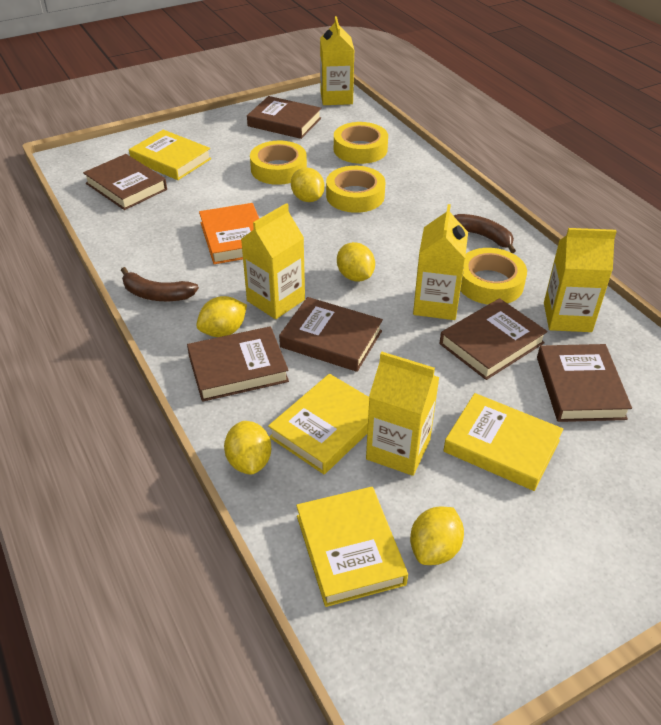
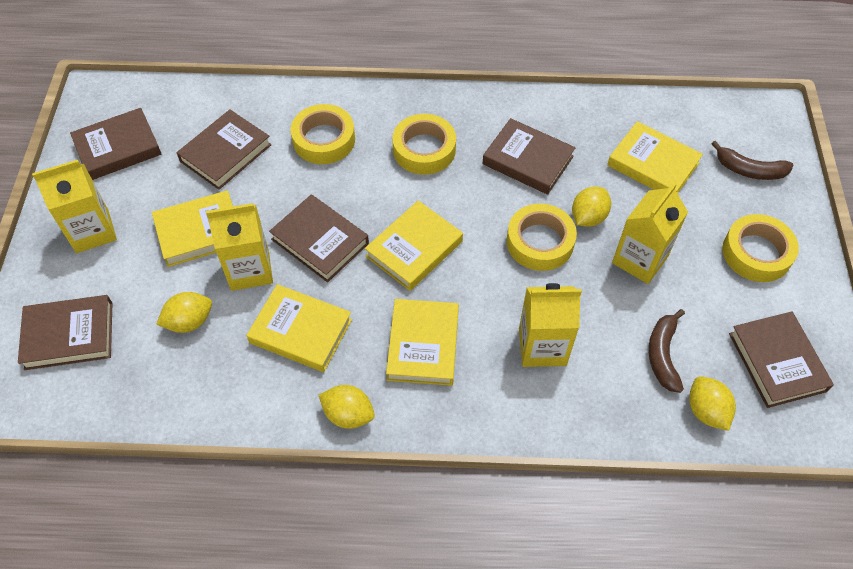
orange book: [199,203,259,264] = 1 -> none = 0
yellow book: [129,130,211,180] [268,374,369,474] [296,487,408,607] [443,393,563,491] = 4 -> [152,190,233,267] [246,284,352,372] [365,201,463,291] [386,299,459,386] [607,121,703,194] = 5
yellow carton: [241,203,305,319] [320,16,354,105] [366,351,440,476] [413,204,468,320] [544,228,617,332] = 5 -> [32,160,117,253] [206,203,273,291] [519,283,582,367] [612,182,688,284] = 4
yellow lemon: [196,296,247,337] [224,421,271,475] [291,167,325,202] [337,242,375,282] [410,507,464,565] = 5 -> [157,292,212,333] [319,385,375,429] [572,187,611,227] [689,376,736,431] = 4

